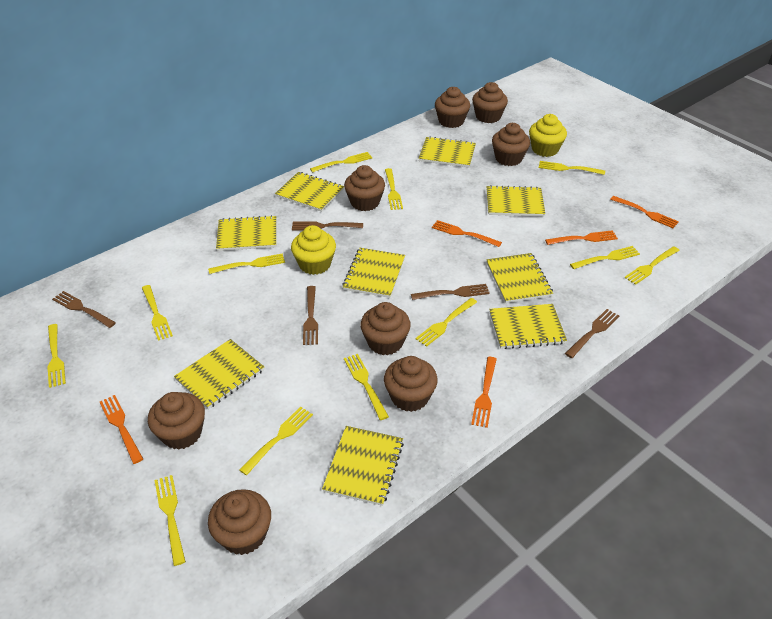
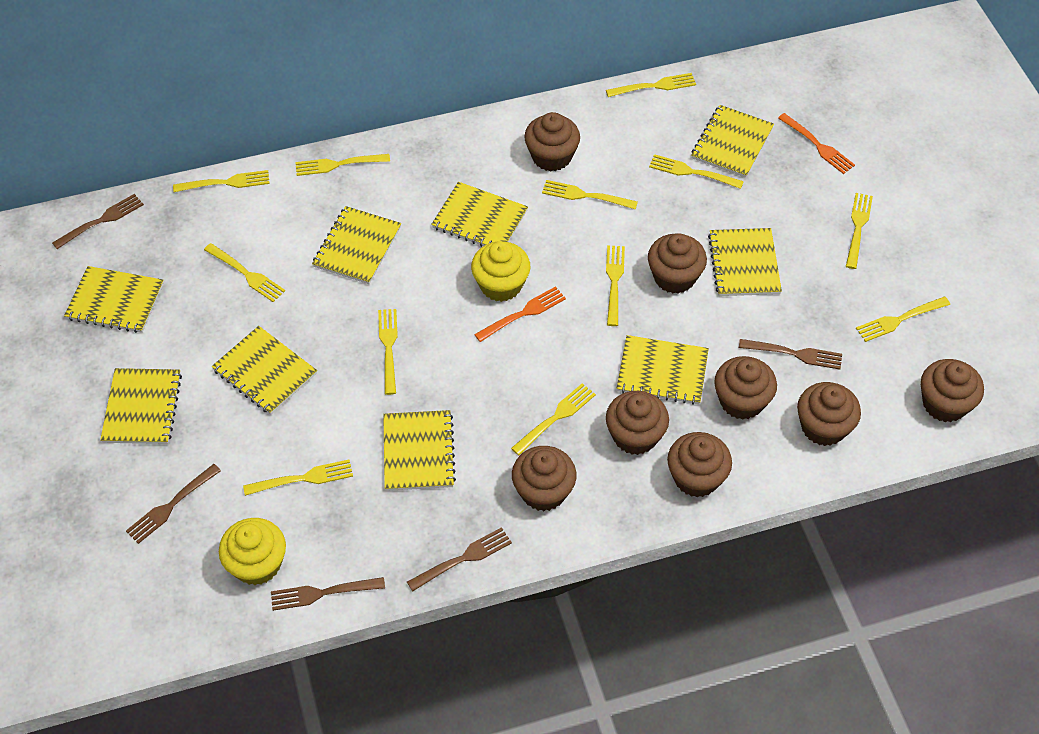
orange fork: [100,395,143,464] [432,220,502,247] [471,357,497,428] [545,230,618,245] [610,196,679,228] = 5 -> [474,286,566,342] [778,113,855,174] = 2

